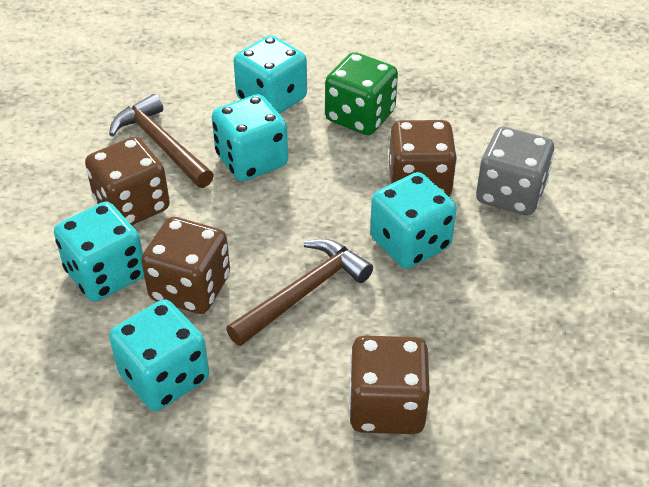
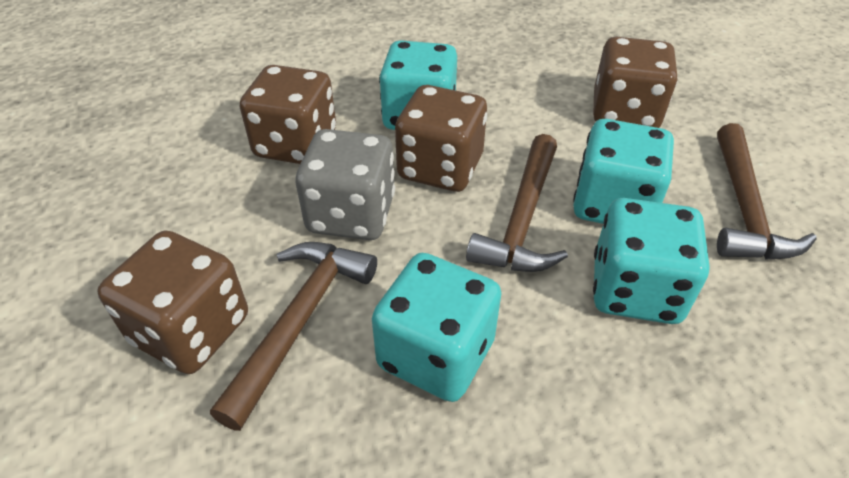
brown hammer: [109,94,214,188] [226,239,373,346] = 2 -> [210,242,377,431] [466,134,568,272] [717,123,817,260] = 3
green dice: [325,52,398,135] = 1 -> none = 0
turquoise dice: [54,202,144,302] [109,299,209,411] [212,94,288,181] [234,35,307,114] [370,172,457,269] = 5 -> [372,253,501,402] [379,40,457,130] [573,119,674,224] [593,198,709,324] = 4

